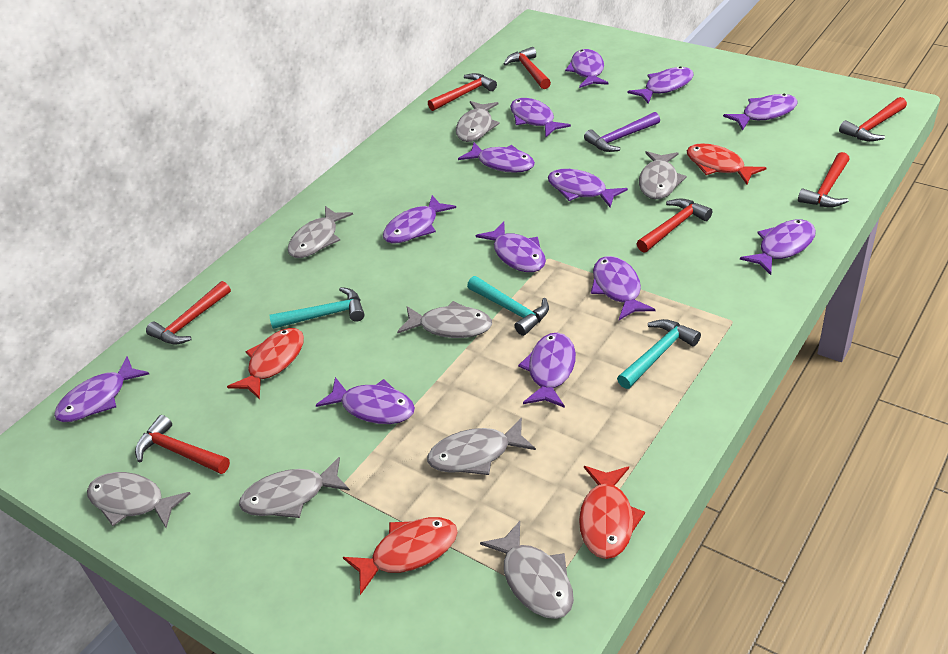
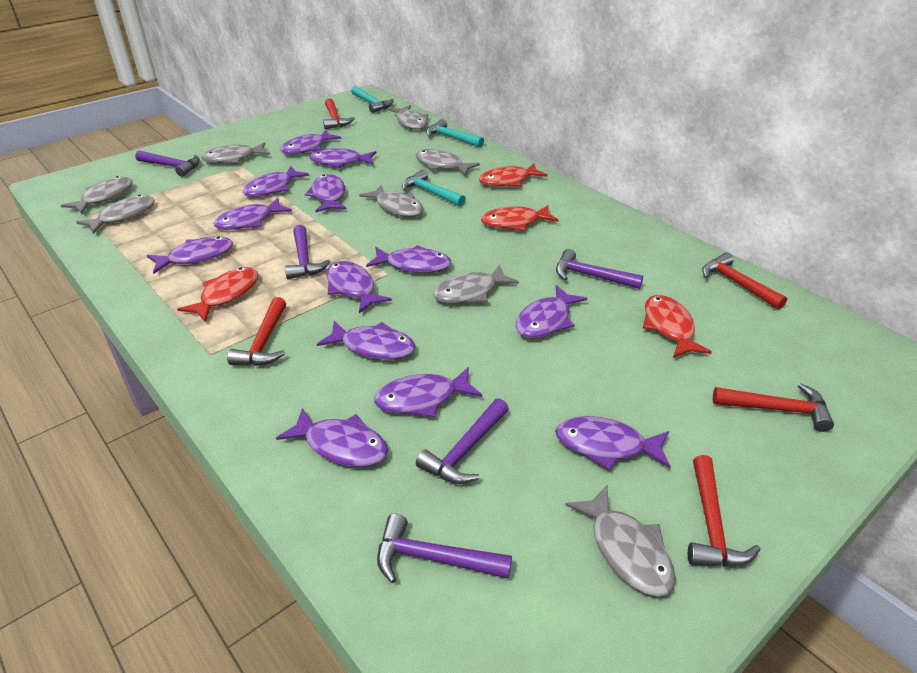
purple hammer: [584,112,660,152] = 1 -> [135,150,200,177] [285,225,330,279] [377,514,512,583] [416,398,509,484] [556,249,643,289] = 5
red hammer: [135,415,230,474] [146,281,231,345] [428,73,497,111] [504,47,551,89] [636,199,712,252] [798,152,850,207] [839,97,907,141] = 7 -> [227,297,286,366] [323,98,355,129] [688,455,761,567] [702,252,787,310] [713,383,834,432] = 5

